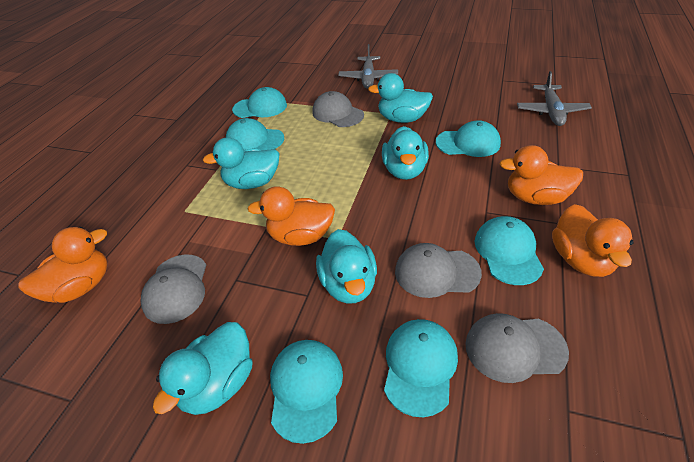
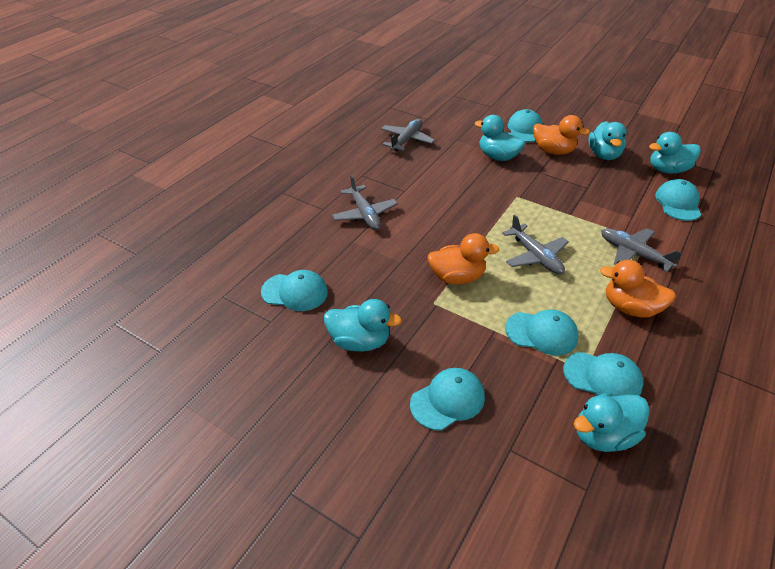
grey cap: [140,255,206,324] [312,91,364,127] [395,243,482,298] [465,313,569,383] = 4 -> none = 0
grey plane: [338,44,398,89] [517,71,592,126] = 2 -> [332,175,398,230] [381,119,435,151] [502,215,569,274] [601,228,683,272] = 4
orange duck: [18,227,108,303] [247,186,335,246] [499,145,583,205] [552,204,634,277] = 4 -> [427,233,500,285] [533,115,590,155] [600,260,676,318] = 3

